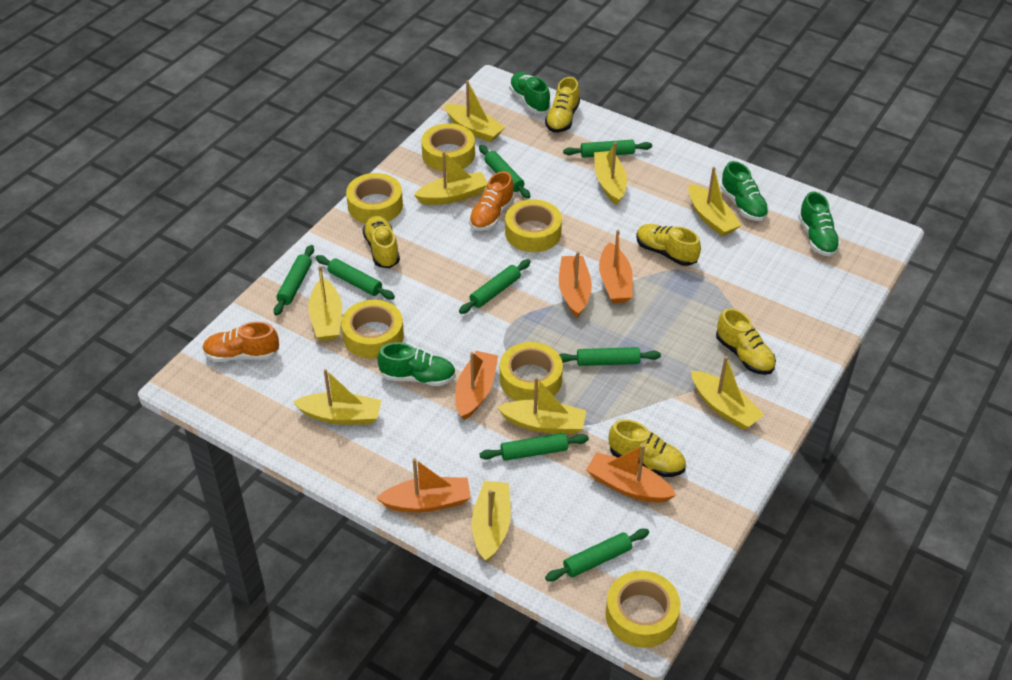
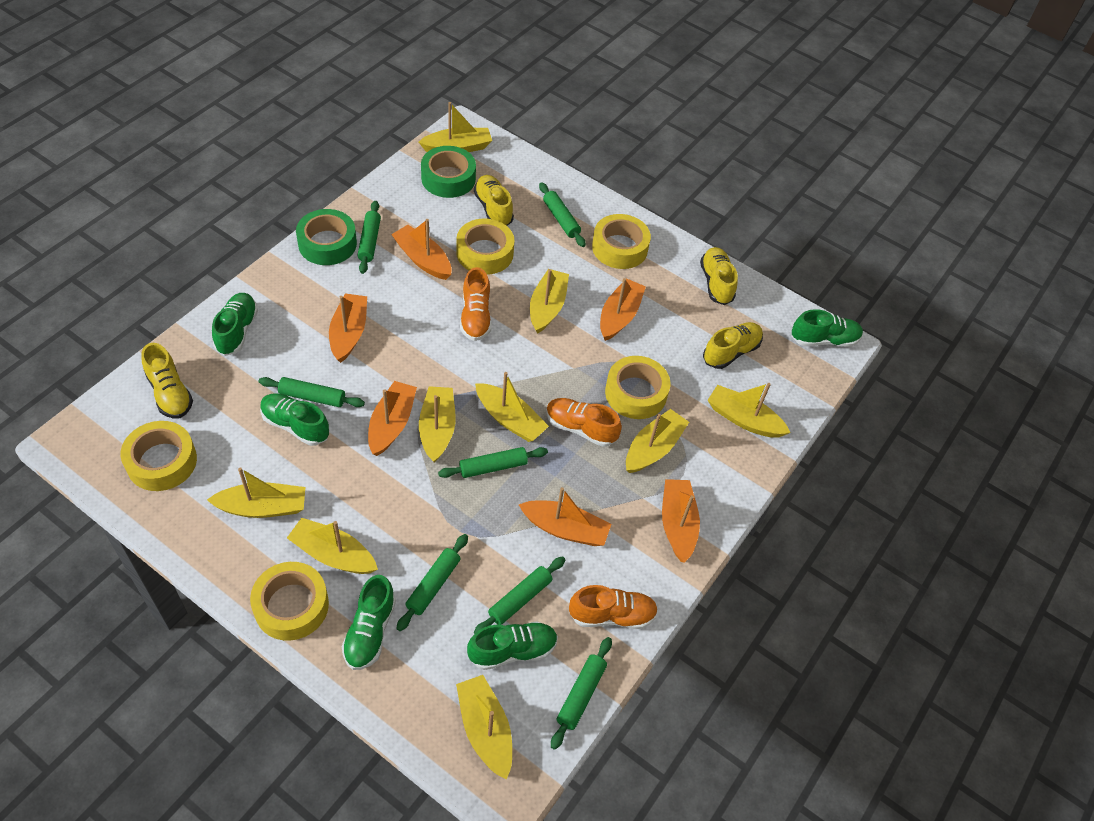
green rolling pin: [274,245,314,316] [316,255,395,299] [459,259,531,314] [479,145,530,199] [479,433,589,461] [545,529,649,582] [559,347,661,366] [563,140,652,158] = 8 -> [259,377,365,407] [357,201,381,274] [396,534,468,631] [438,447,548,478] [474,556,565,634] [539,182,586,247] [551,637,612,750] = 7
green shoe: [377,343,456,386] [509,72,551,113] [720,161,769,221] [798,192,841,256] = 4 -> [212,293,258,356] [260,393,329,446] [342,575,396,670] [467,621,558,670] [791,309,863,347] = 5
green tape: none = 0 -> [296,209,357,265] [421,146,476,198] = 2
orange boat: [376,458,471,513] [455,351,498,420] [559,251,592,318] [586,445,676,503] [599,230,633,303] = 5 -> [329,293,367,363] [368,381,417,456] [391,219,452,280] [518,487,611,546] [600,278,646,341] [662,479,700,563] = 6
orange shoe: [202,322,279,362] [469,171,515,231] = 2 -> [460,267,492,341] [546,398,622,447] [569,585,658,629] = 3
yellow shoe: [362,216,400,268] [545,77,580,133] [609,419,686,477] [636,224,701,266] [716,308,776,375] = 5 -> [142,343,193,419] [474,175,514,226] [700,247,738,305] [703,322,763,369] = 4
yellow tape: [341,300,404,359] [346,173,403,223] [421,123,475,172] [500,342,563,401] [505,199,562,252] [605,570,681,648] = 6 -> [120,421,197,491] [250,562,329,641] [456,219,514,275] [592,214,651,269] [605,356,670,419] = 5

